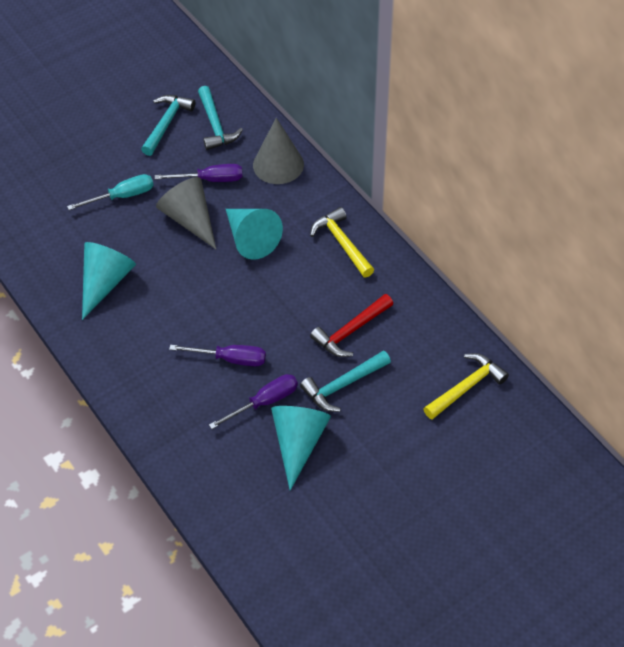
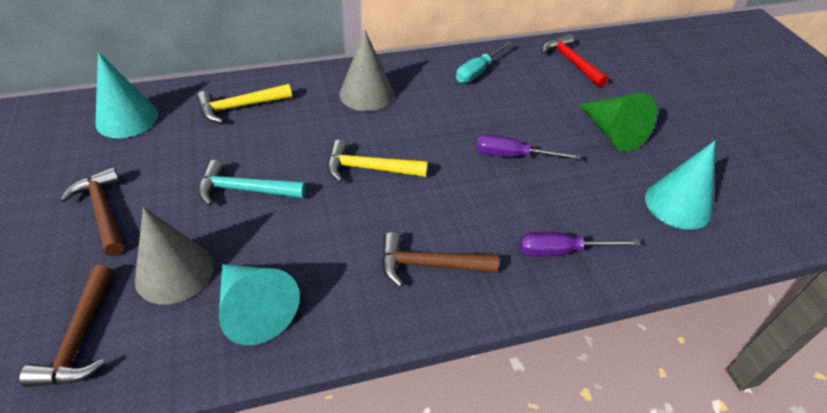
brown hammer: none = 0 -> [19,265,113,387] [60,167,124,256] [382,232,499,287] = 3
green cone: none = 0 -> [579,93,657,152] = 1
purple screwdriver: [155,164,242,182] [169,345,266,366] [209,374,298,429] = 3 -> [476,134,581,160] [519,232,640,257] = 2
turquoise hammer: [141,95,195,156] [198,86,243,150] [300,350,391,412] = 3 -> [198,160,306,206] = 1

